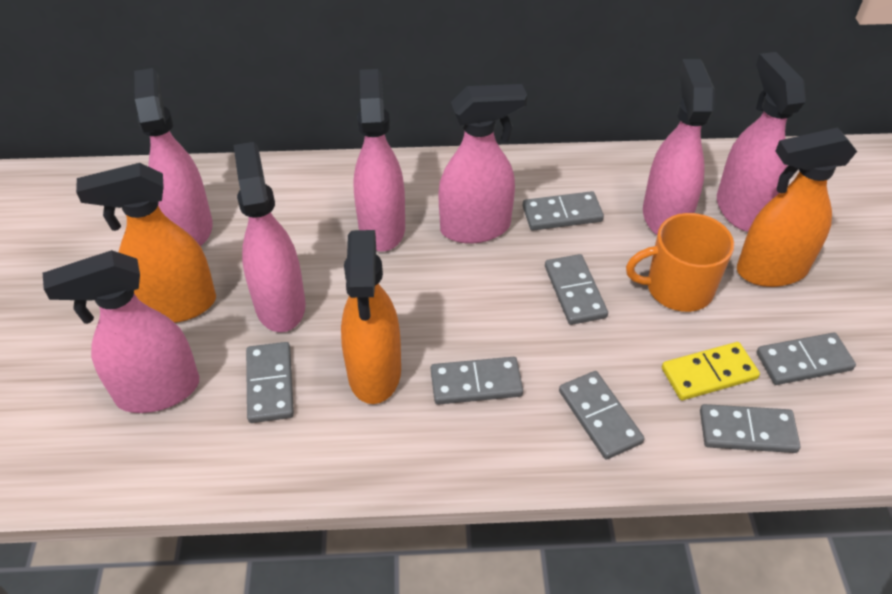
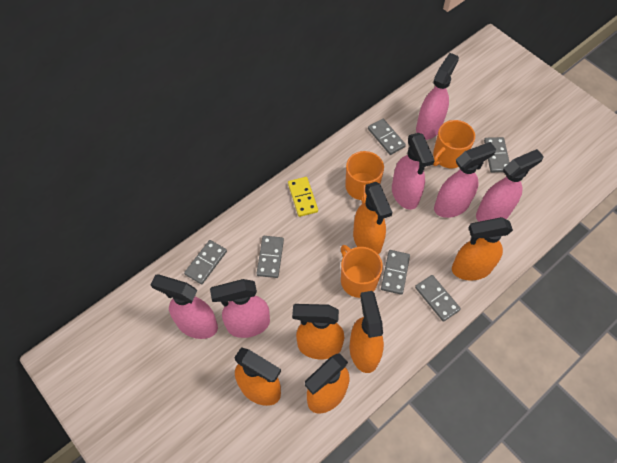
grey domino: [246,342,294,423] [431,357,523,405] [523,191,604,231] [545,254,608,325] [559,371,645,460] [700,404,800,453] [757,333,856,385] = 7 -> [184,240,227,284] [257,236,284,278] [368,119,406,155] [381,250,410,295] [415,275,461,322] [484,137,510,172] = 6
orange mug: [626,213,734,312] = 1 -> [341,245,383,298] [345,151,384,204] [433,120,475,168] = 3
orange spray bottle: [76,163,216,323] [341,230,401,404] [737,128,857,287] = 3 -> [234,347,281,406] [292,304,344,359] [305,353,349,414] [350,291,384,373] [353,182,393,255] [452,217,513,281] = 6
pink spray bottle: [43,250,199,413] [134,68,213,246] [234,142,306,332] [353,69,405,252] [438,84,527,244] [643,59,715,235] [717,52,806,232] = 7 -> [150,274,218,339] [210,279,270,338] [392,133,435,210] [416,53,459,140] [434,142,496,218] [476,149,544,222] = 6

